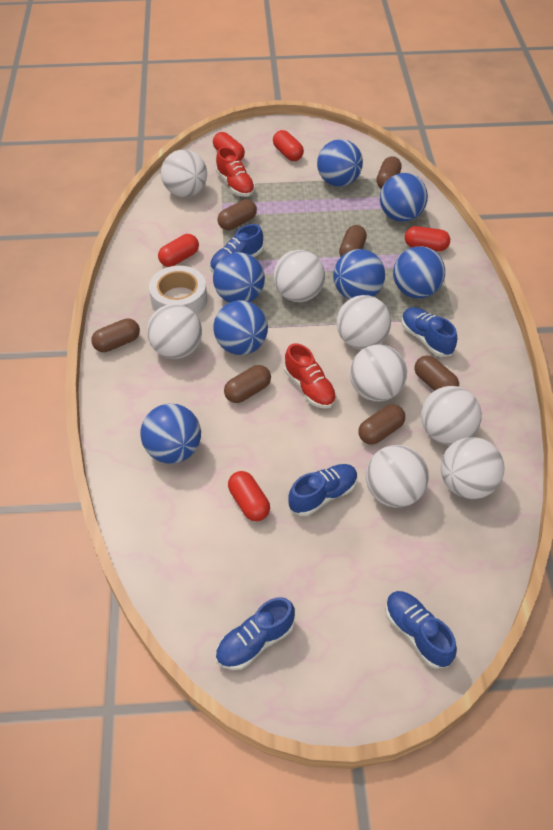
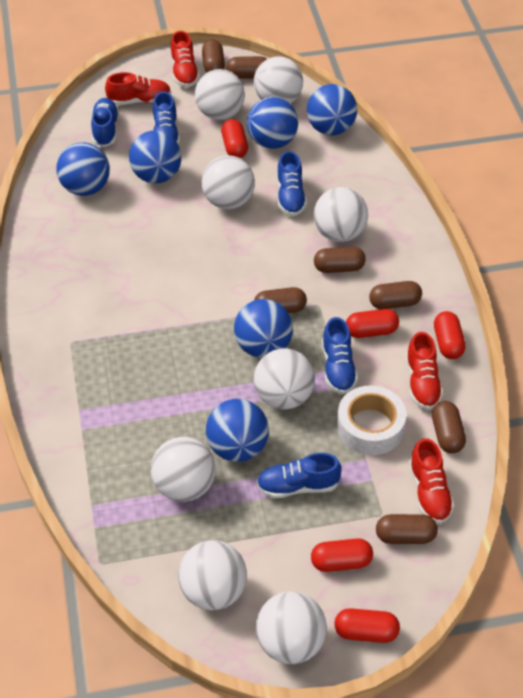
blue ball: [141,404,201,464] [213,252,265,303] [213,300,268,355] [317,139,363,187] [333,249,385,299] [380,173,428,222] [393,246,445,299] = 7 -> [56,142,110,196] [129,131,181,183] [206,399,269,462] [234,299,293,358] [247,97,298,149] [307,84,357,135] = 6
red shoe: [216,147,255,197] [284,343,337,409] = 2 -> [105,72,171,105] [170,31,200,88] [406,332,443,410] [409,438,454,524] = 4

